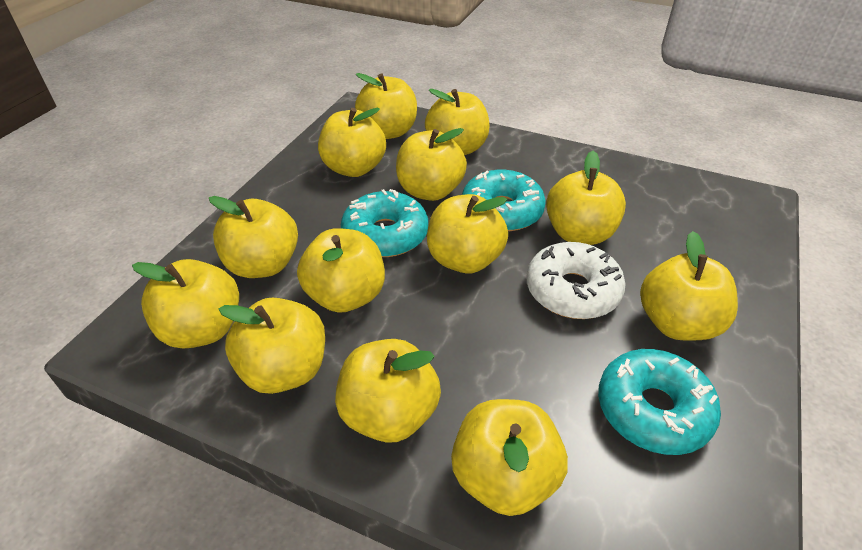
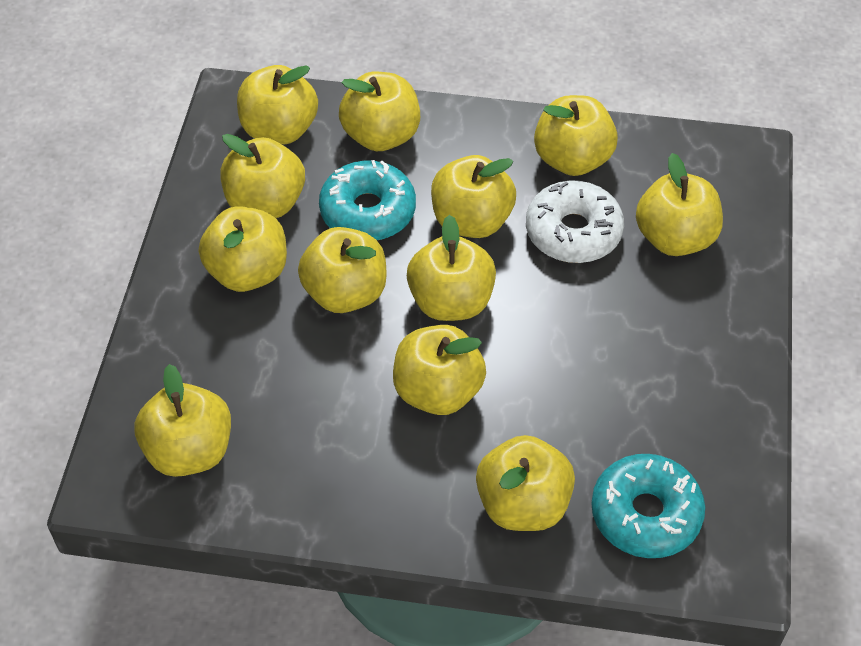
turquoise donut: [341,189,428,257] [462,170,546,232] [598,349,721,455] = 3 -> [319,160,416,240] [591,454,705,558] = 2
yellow apple: [132,259,239,348] [209,196,298,278] [218,297,325,394] [297,228,385,313] [318,108,386,177] [335,339,441,443] [355,73,417,139] [396,128,467,201] [425,89,490,155] [427,194,508,273] [451,399,568,516] [546,151,626,245] [640,231,738,340] = 13 -> [135,364,231,477] [199,206,287,292] [220,134,305,218] [237,65,318,145] [298,227,387,313] [339,72,420,151] [393,325,486,415] [407,215,496,321] [431,155,516,238] [476,435,575,531] [534,95,618,176] [636,153,723,256] = 12

